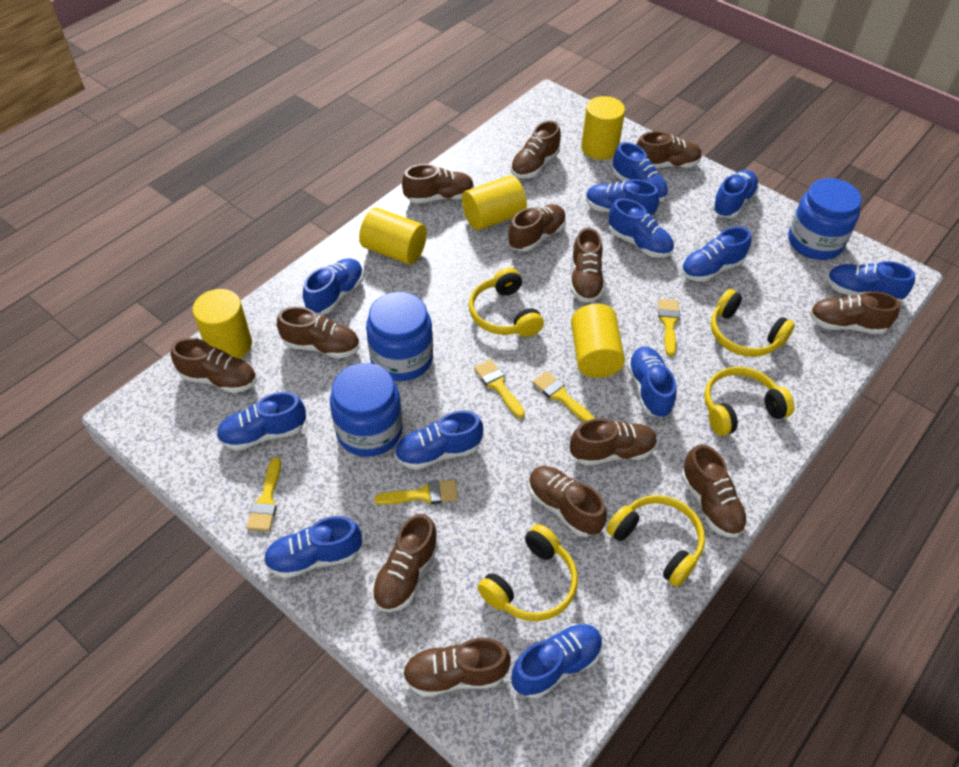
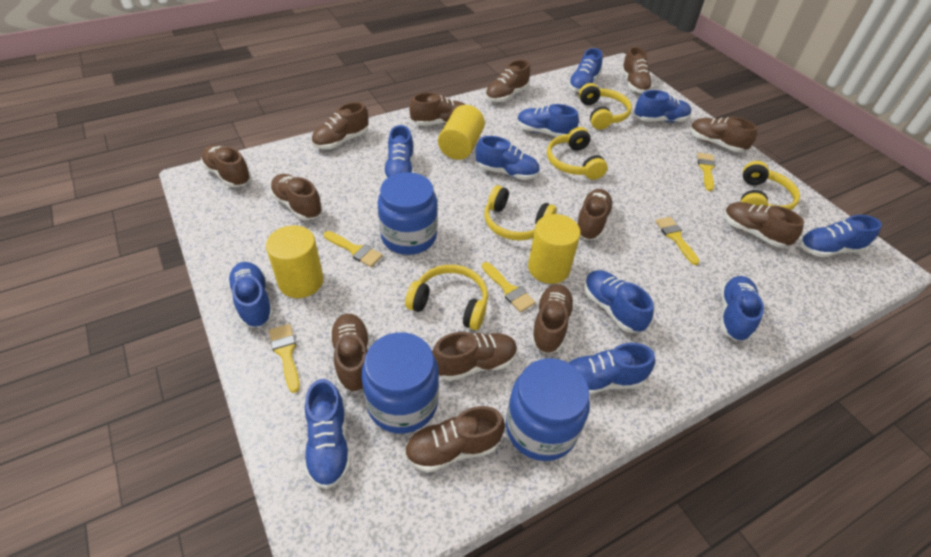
blue shoe: [216,392,306,451] [263,516,362,579] [303,258,364,315] [394,411,483,470] [512,624,603,699] [586,179,659,216] [609,198,674,258] [612,142,668,202] [627,347,676,418] [681,227,751,282] [712,170,759,218] [827,261,915,302] = 12 -> [227,262,274,327] [304,379,351,489] [383,125,414,180] [476,136,540,180] [517,104,579,137] [568,48,602,92] [568,343,655,395] [584,270,654,333] [634,90,691,122] [720,276,764,341] [799,215,882,257] = 11
yellow cylinder: [193,289,252,359] [359,208,427,264] [462,175,527,230] [571,304,625,378] [581,96,625,160] = 5 -> [266,225,324,298] [438,105,485,160] [528,214,581,284] = 3

